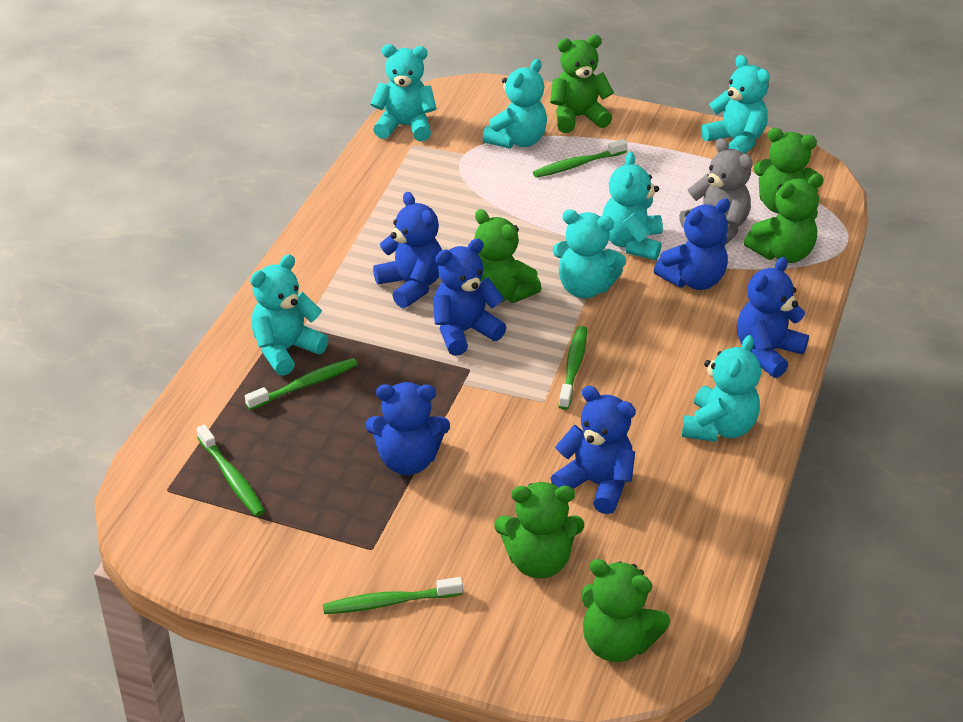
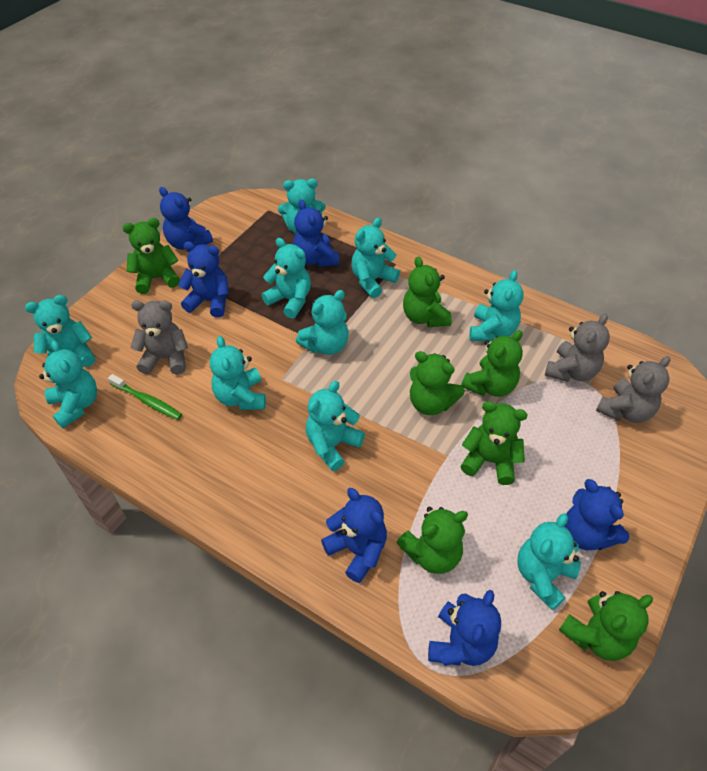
green teddy bear: [474,209,542,303] [494,482,584,579] [550,35,614,133] [581,559,670,662] [744,173,822,263] [754,128,824,214] = 6 -> [122,218,180,294] [397,507,468,574] [403,256,452,327] [410,351,465,415] [460,401,528,485] [461,330,523,397] [559,591,653,661] = 7
green toothbrush: [196,425,265,516] [245,358,358,410] [323,577,463,614] [533,139,627,178] [558,326,587,410] = 5 -> [108,374,182,420] = 1
grey teddy bear: [679,138,753,246] = 1 -> [130,300,188,375] [545,314,610,382] [596,356,671,423] = 3
turquoise teddy bear: [250,254,329,376] [370,44,437,141] [483,59,547,149] [553,209,626,299] [602,152,663,260] [682,335,761,442] [701,55,770,154] = 7 -> [25,295,95,367] [39,340,97,428] [210,336,266,410] [262,238,311,319] [278,179,326,234] [296,290,349,355] [306,381,365,471] [351,218,400,298] [470,270,523,341] [517,513,581,611] = 10

